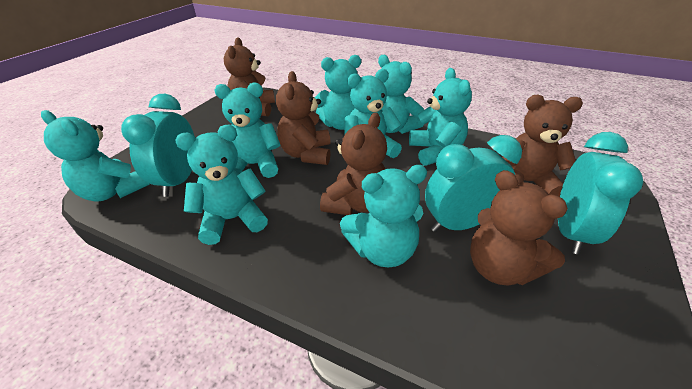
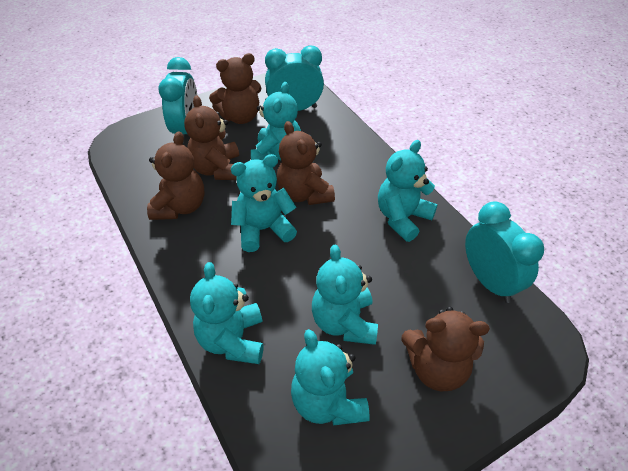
turquoise teddy bear: [41,110,149,202] [176,125,268,245] [214,82,280,178] [315,55,361,130] [340,165,427,268] [344,69,402,158] [378,55,424,134] [409,68,472,166] = 8 -> [190,262,263,364] [231,154,297,252] [251,82,301,161] [291,329,370,425] [312,245,378,345] [378,140,438,242] = 6

